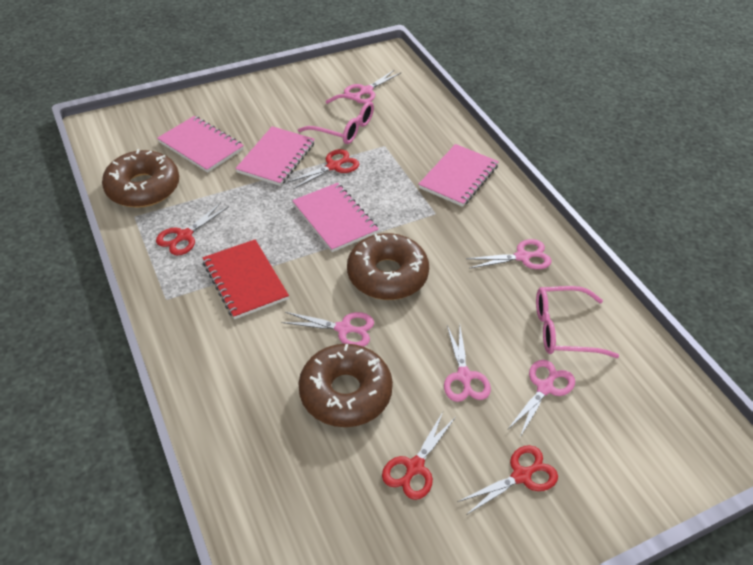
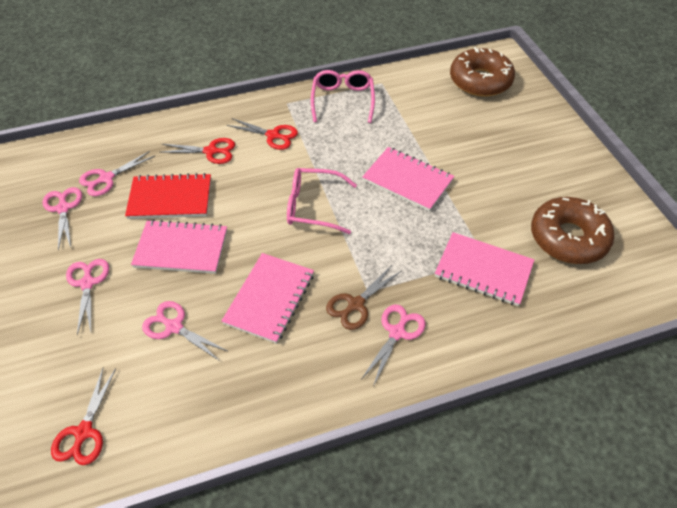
brown donut: [102,149,179,208] [298,344,393,427] [347,233,429,300] = 3 -> [450,47,515,97] [531,197,614,264] = 2
brown scissors: none = 0 -> [326,265,401,330] = 1
red scissors: [156,203,229,255] [287,149,359,189] [382,412,456,500] [458,445,558,515] = 4 -> [51,368,116,465] [162,138,235,164] [227,118,298,150] = 3

